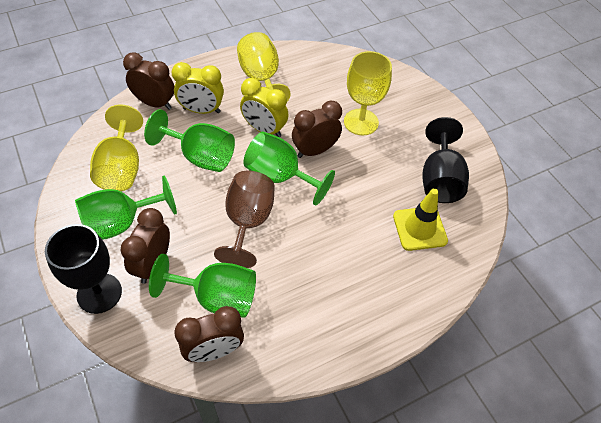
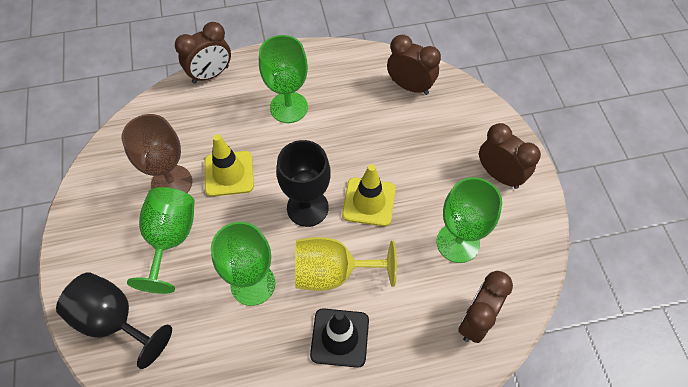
black traffic cone: none = 0 -> [310,308,369,368] = 1
yellow clock: [172,62,224,114] [240,78,288,137] = 2 -> none = 0
yellow goblet: [90,105,143,191] [237,32,291,102] [344,51,392,135] = 3 -> [295,237,397,291] = 1
yellow traffic cone: [393,188,448,251] = 1 -> [205,134,254,197] [342,164,396,226] = 2

